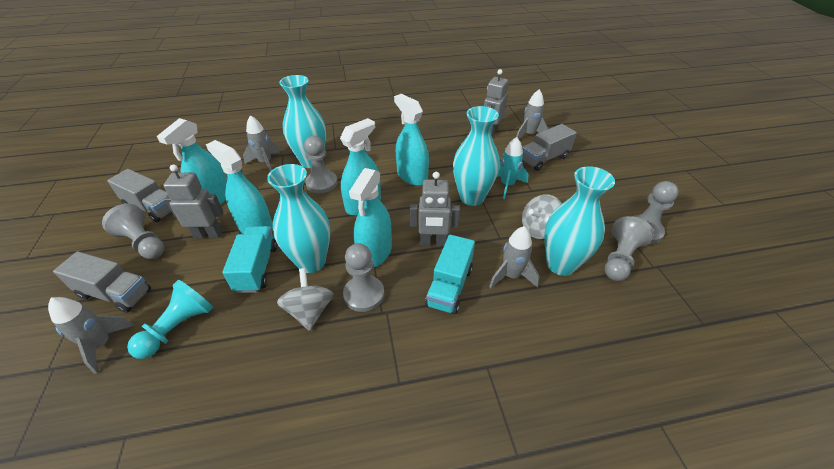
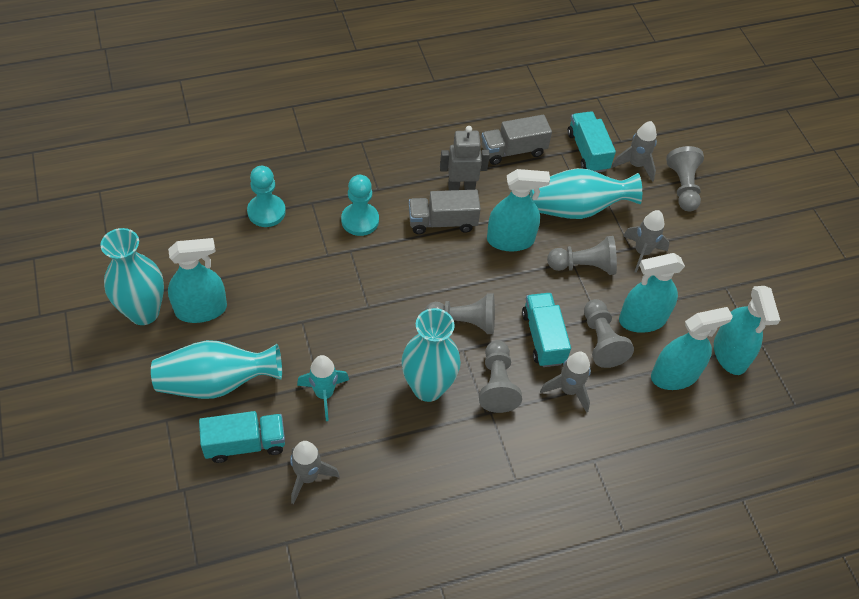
grey robot: [163,164,224,239] [410,172,460,246] [484,69,508,136] = 3 -> [440,126,490,190] = 1
grey spinning top: [277,268,333,331] [522,194,562,239] = 2 -> none = 0
grey truck: [53,251,151,313] [107,169,171,222] [522,124,577,171] = 3 -> [409,190,481,234] [482,115,552,165] = 2
turquoise pawn: [127,280,213,359] = 1 -> [247,166,286,227] [341,175,379,236] = 2
turquoise truck: [222,226,277,293] [425,234,475,315] = 2 -> [199,411,285,463] [522,293,571,367] [567,111,616,172] = 3

